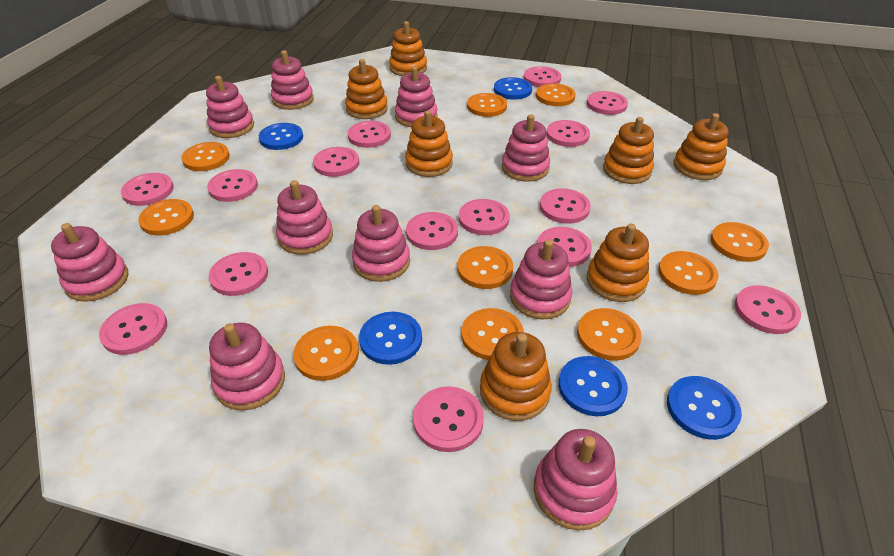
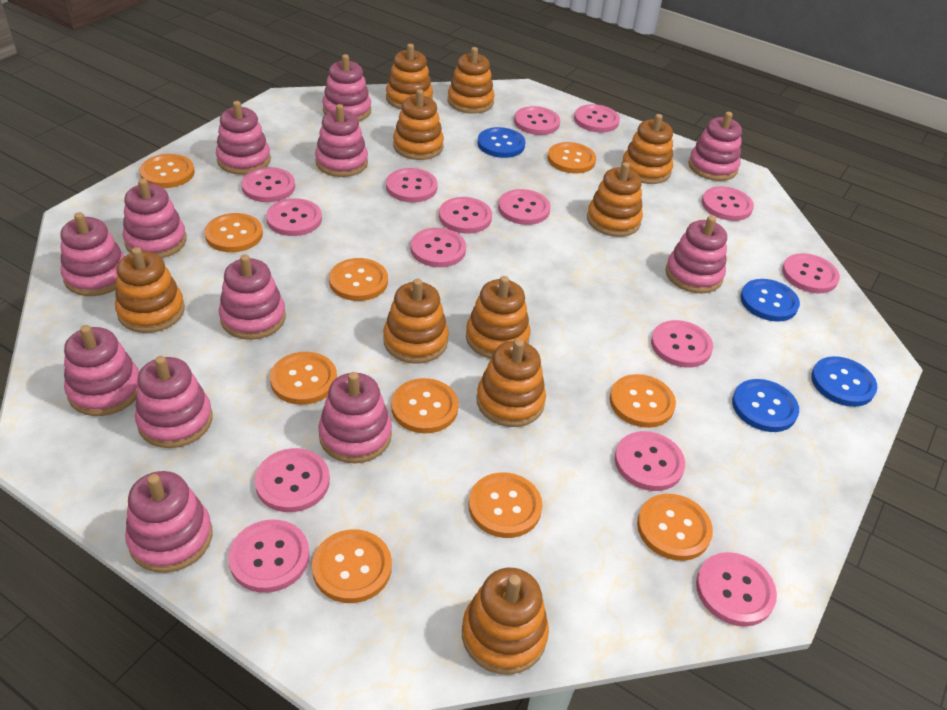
blue button: [259,123,303,150] [359,312,422,365] [494,77,532,100] [558,356,628,416] [667,376,742,440] = 5 -> [478,127,525,158] [732,379,799,432] [740,279,800,322] [811,356,877,407] = 4
orange stacking toy: [345,59,388,119] [389,21,427,76] [405,110,453,177] [480,332,552,421] [587,224,649,302] [603,117,654,184] [674,113,729,180] = 7 -> [115,247,185,333] [383,279,449,364] [386,44,433,110] [393,89,444,160] [448,47,495,114] [462,568,549,675] [466,276,531,359] [477,339,546,427] [587,162,643,237] [621,114,673,184] = 10
pink stacking toy: [51,223,128,302] [206,76,254,138] [209,323,285,411] [271,50,314,110] [276,180,333,255] [352,205,410,282] [395,66,438,127] [502,114,550,182] [510,239,573,319] [534,429,618,531] = 10 -> [61,212,125,296] [64,325,139,416] [123,179,187,258] [125,471,212,573] [135,356,212,448] [216,101,271,175] [219,255,286,340] [315,104,368,177] [318,372,392,463] [322,54,371,121] [665,216,727,293] [688,112,742,181] = 12

